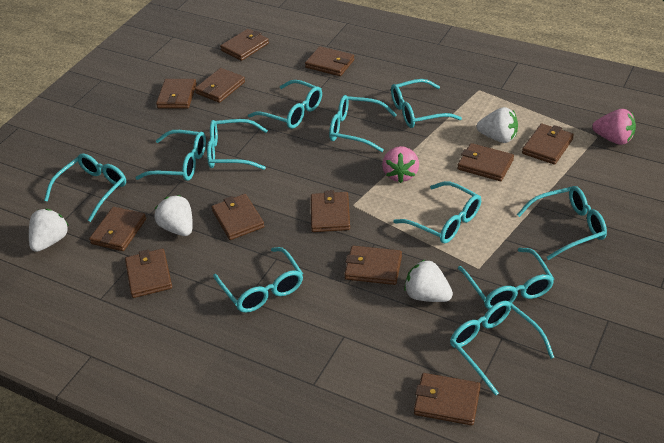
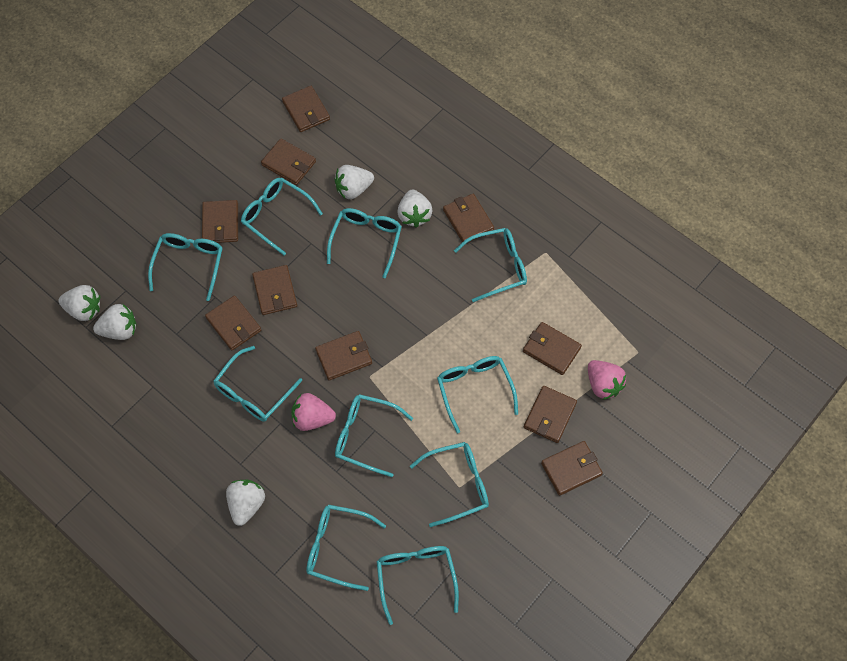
brown wallet: [89,207,146,251] [125,248,172,298] [156,79,197,109] [195,68,245,103] [212,194,264,240] [220,29,269,61] [305,46,354,76] [311,190,350,232] [344,246,402,285] [414,373,480,426] [457,143,514,181] [522,123,574,165] = 12 -> [202,200,238,243] [205,295,261,350] [252,265,297,315] [261,138,316,185] [282,86,330,132] [315,331,372,380] [443,194,494,243] [523,322,582,375] [524,386,577,443] [541,441,603,496] = 10
turquoise glasses: [44,153,126,222] [135,130,206,181] [207,119,268,170] [213,247,303,313] [248,80,322,129] [329,95,397,152] [391,79,462,128] [393,181,481,243] [450,301,554,396] [458,248,554,309] [517,186,607,260] = 11 -> [148,233,223,301] [213,346,302,421] [241,178,323,256] [306,504,386,591] [327,208,402,278] [335,394,413,477] [377,546,459,625] [410,442,489,527] [437,356,518,433] [454,228,527,302] = 10
white strawberry: [29,209,69,252] [154,195,193,236] [404,260,453,302] [477,107,518,143] = 4 -> [58,285,100,321] [93,304,137,340] [226,480,265,526] [335,165,374,199] [398,190,432,228] = 5

